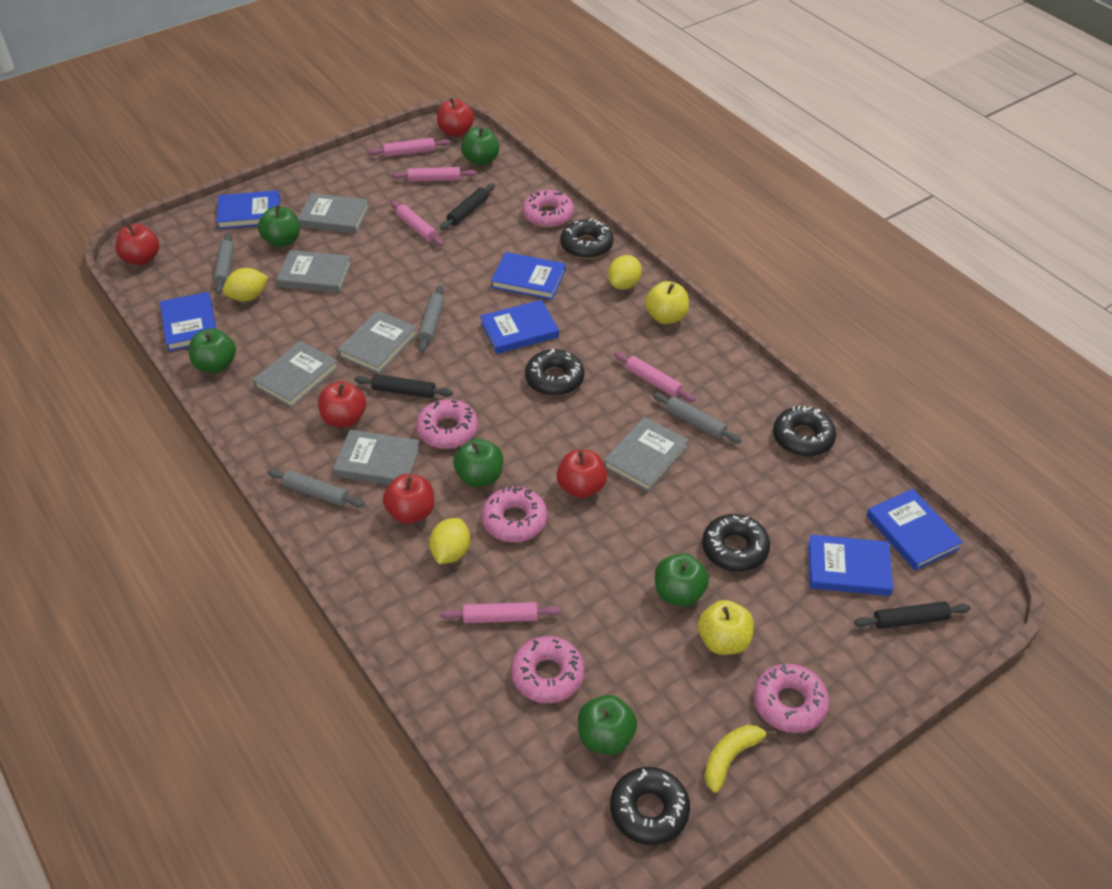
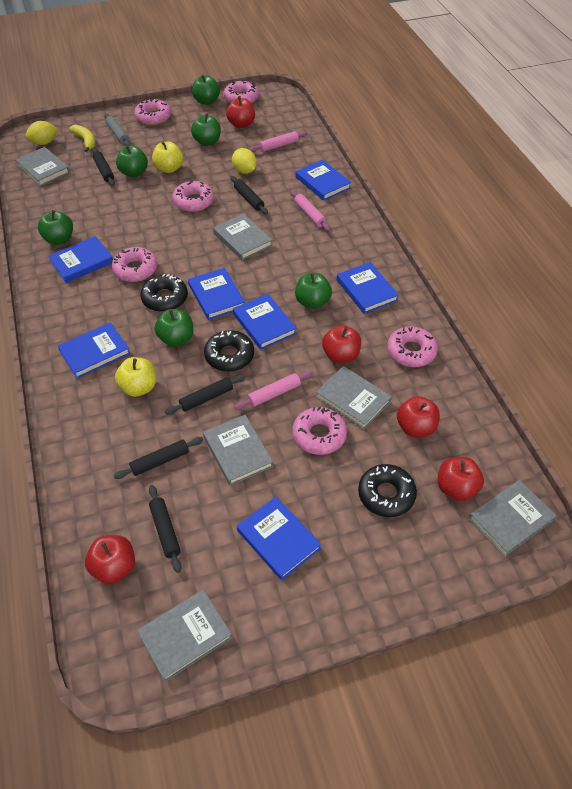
black donut: [525,348,584,396] [560,218,613,259] [610,767,690,845] [702,514,770,572] [773,406,836,457] = 5 -> [140,274,188,312] [204,330,254,372] [358,464,417,517] = 3
black rolling pin: [354,374,453,398] [440,183,495,230] [854,601,970,629] = 3 -> [92,148,115,186] [114,437,203,479] [149,485,181,573] [165,375,246,415] [230,176,268,215] = 5
blue book: [160,292,216,351] [216,190,280,229] [480,300,559,354] [491,252,565,300] [808,535,893,596] [866,489,963,571] = 6 -> [48,236,113,283] [58,322,130,378] [188,268,245,320] [233,294,296,350] [237,497,321,580] [296,160,351,201] [337,262,399,314] = 7
grey rolling pin: [213,233,234,294] [267,469,364,508] [418,285,444,352] [653,393,741,443] = 4 -> [104,113,130,146] = 1
pink donut: [416,399,478,449] [481,486,547,542] [511,636,585,703] [522,190,574,228] [753,664,829,733] = 5 -> [112,247,158,282] [134,99,171,125] [172,180,214,212] [223,80,259,103] [292,407,347,455] [387,326,438,367] = 6
pink rolling pin: [368,138,450,157] [390,201,443,246] [391,167,476,182] [440,602,560,623] [614,352,696,402] = 5 -> [234,371,313,410] [249,131,308,152] [291,190,330,231] = 3
yellow lemon: [223,268,268,301] [429,518,470,564] [608,255,642,290] = 3 -> [25,121,58,145] [232,148,257,174] = 2

